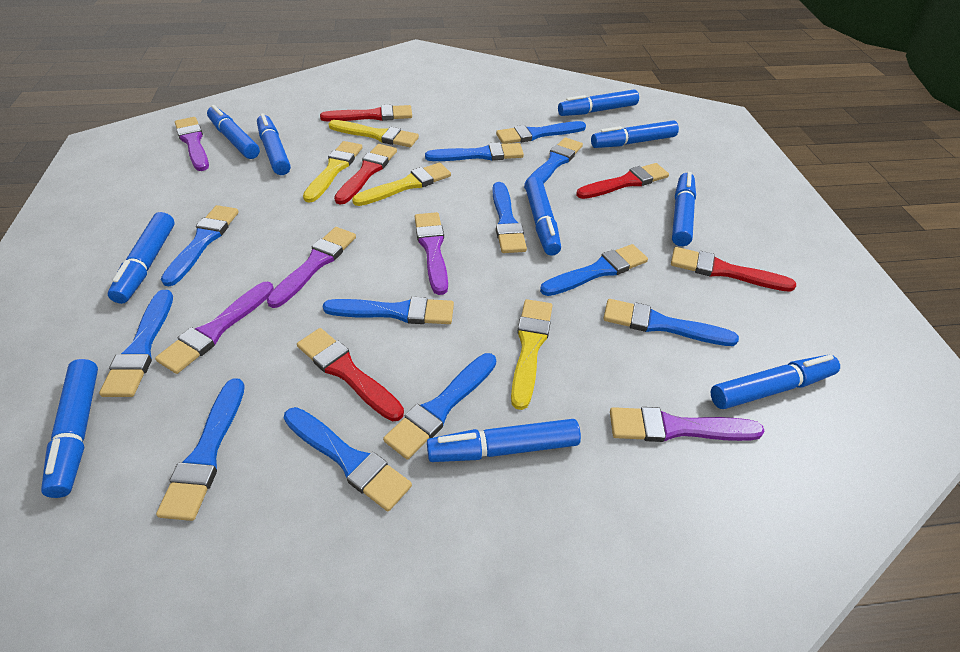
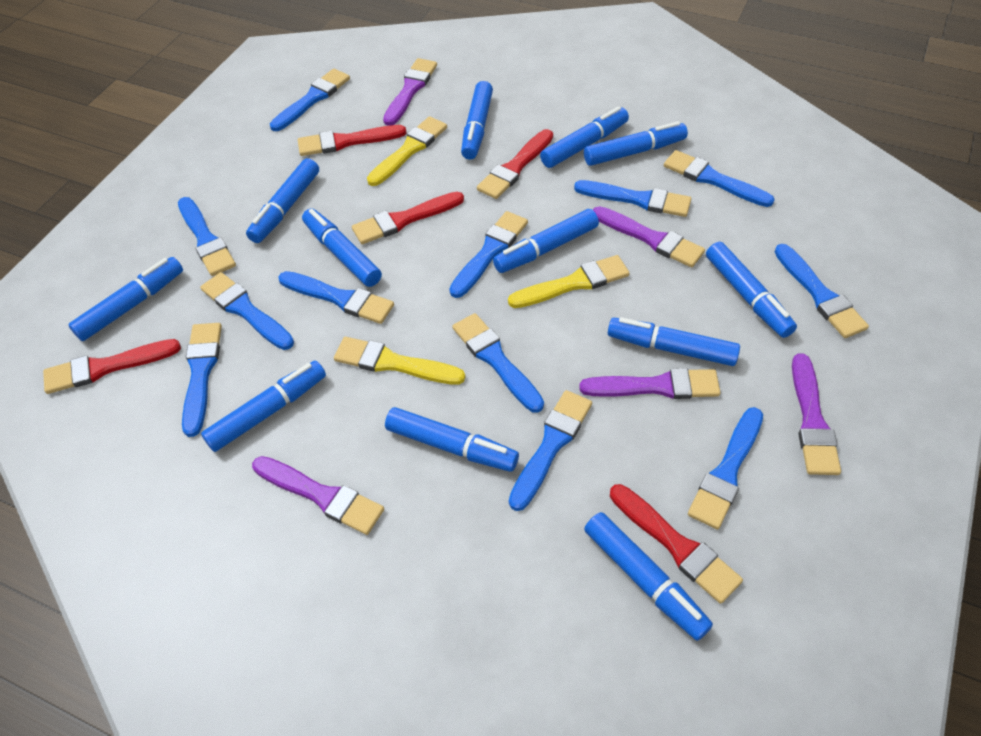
blue marker: [41,359,98,498] [108,212,175,304] [207,105,260,159] [257,113,291,175] [427,419,581,462] [525,177,561,256] [558,89,639,116] [591,120,679,148] [672,172,696,246] [710,355,840,409] = 10 -> [68,257,183,341] [201,360,326,452] [246,158,319,243] [302,209,382,287] [385,407,519,472] [461,81,493,160] [493,209,599,273] [540,106,629,168] [584,121,688,166] [584,512,713,641] [608,317,740,366] [706,242,797,338] = 12
yellow brush: [303,141,362,203] [328,120,419,147] [352,163,451,206] [511,299,553,410] = 4 -> [334,337,466,385] [367,116,447,186] [508,255,629,308] = 3

